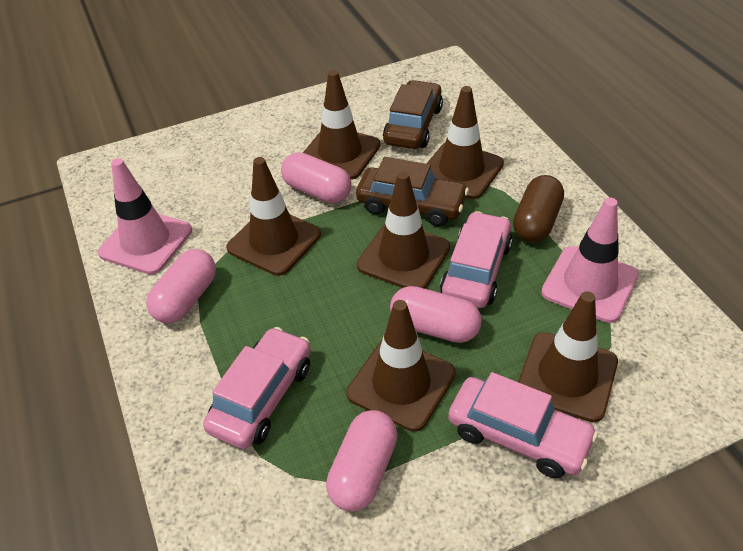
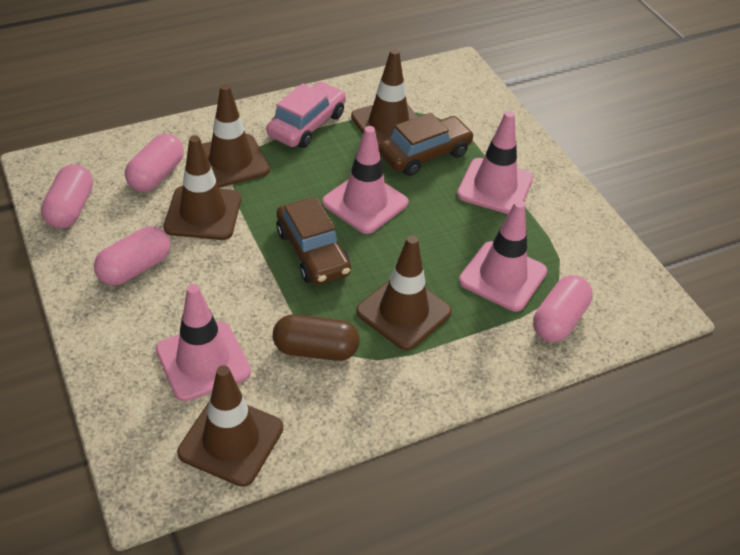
brown traffic cone: [226,157,321,276] [303,70,381,180] [346,300,456,432] [357,171,450,289] [427,86,504,199] [518,291,618,422] = 6 -> [164,135,241,240] [177,365,283,487] [202,84,270,188] [351,49,418,148] [356,235,452,350] = 5
pink car: [203,327,311,449] [440,211,513,308] [448,372,598,479] = 3 -> [266,82,346,148] = 1
pink traffic cone: [98,158,192,274] [541,198,639,323] = 2 -> [156,284,251,401] [322,126,408,234] [457,111,533,214] [459,200,547,311] = 4

